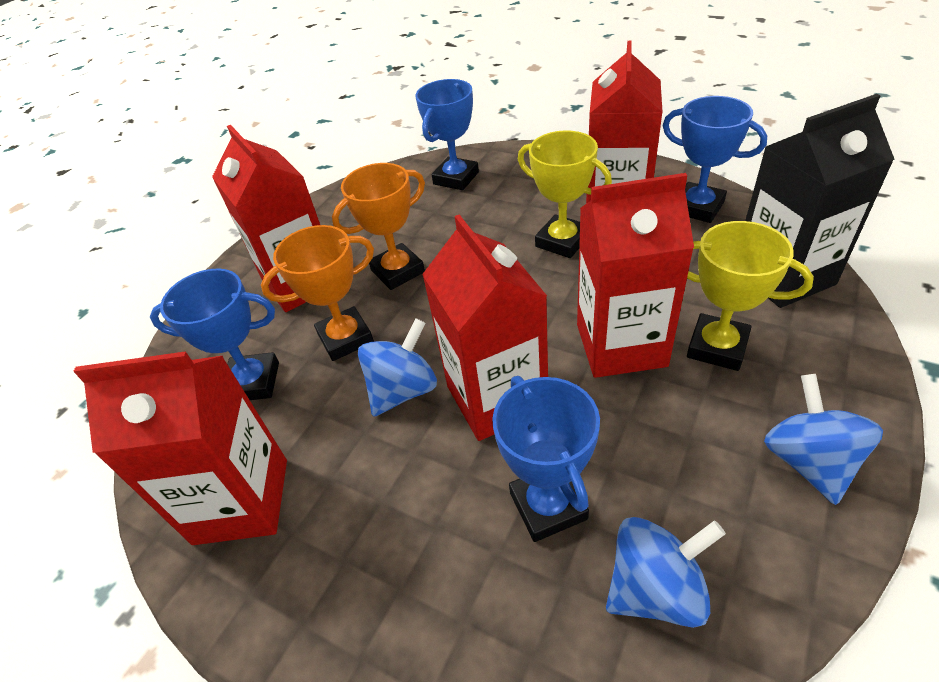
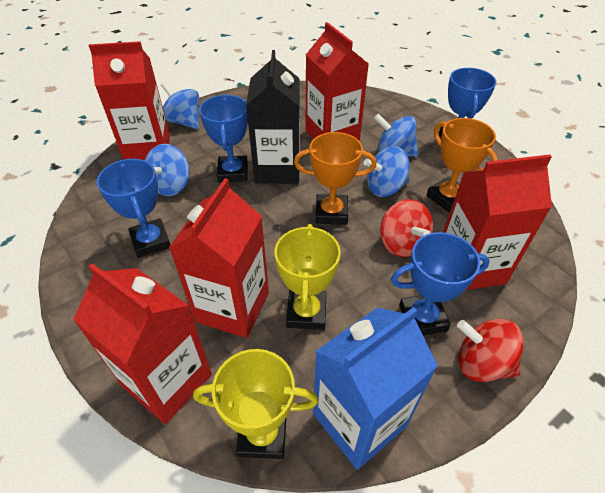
blue carton: none = 0 -> [313,307,438,470] = 1
blue spinning top: [358,318,437,417] [606,517,726,628] [764,374,883,505] = 3 -> [145,144,190,196] [161,82,199,129] [363,146,410,197] [374,114,418,157] = 4
red spinning top: none = 0 -> [380,199,433,257] [457,319,524,382] = 2

